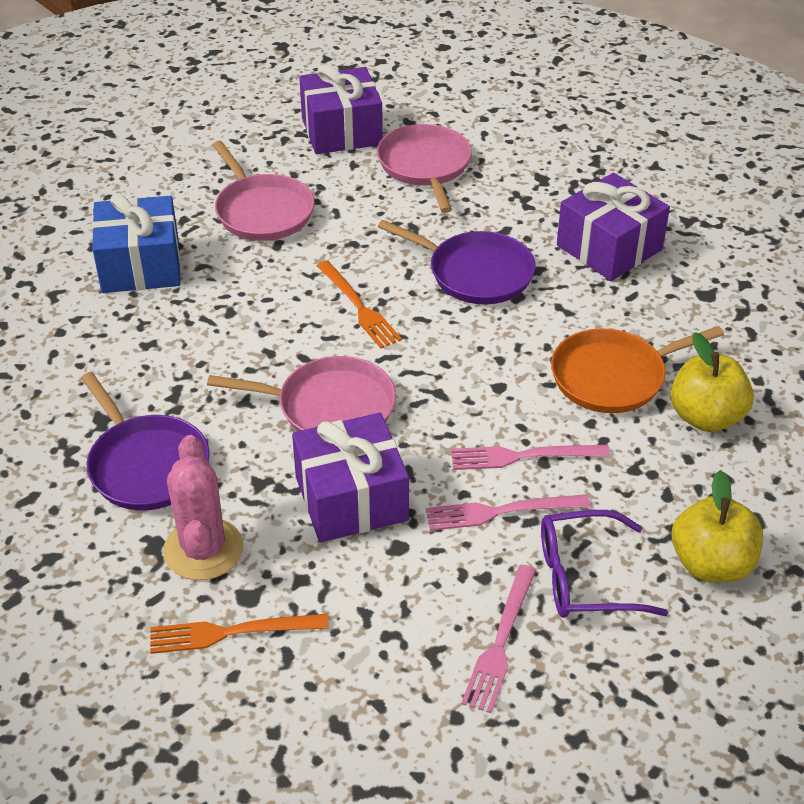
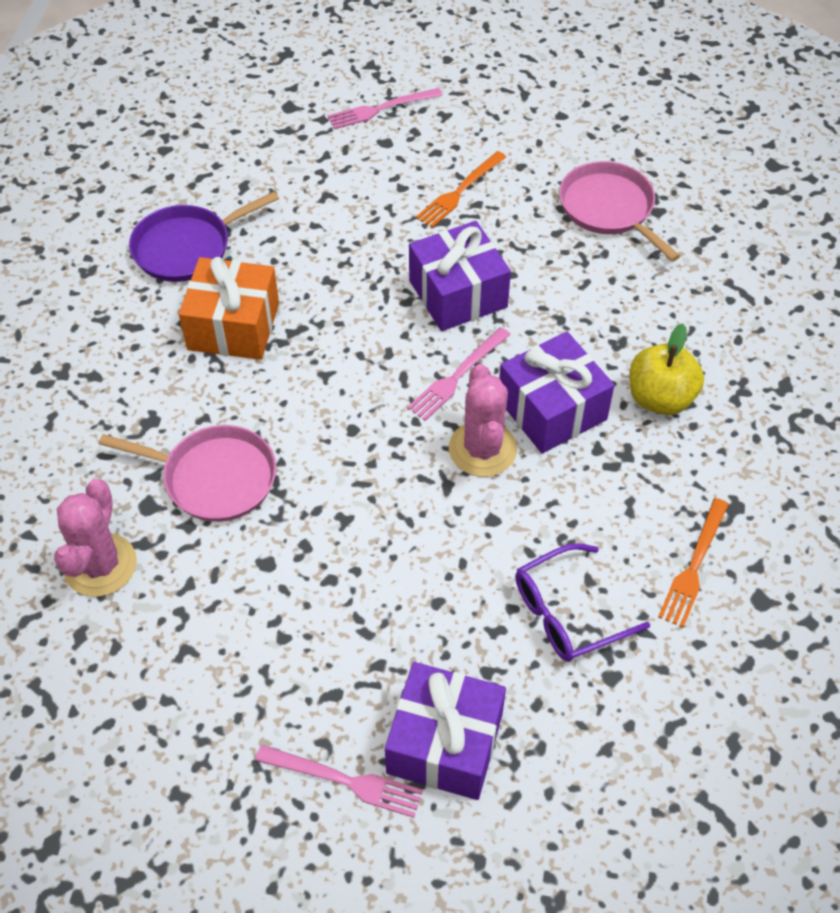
blue gift: [92,193,181,293] = 1 -> none = 0
orange gift: none = 0 -> [179,257,279,360] = 1
orange pan: [551,326,724,413] = 1 -> none = 0
pink cactus: [163,435,243,580] = 1 -> [54,479,137,597] [449,364,517,477] = 2
pink pan: [207,356,396,431] [213,141,315,241] [377,124,472,213] = 3 -> [99,425,276,522] [559,161,680,261] = 2
purple pan: [81,372,210,510] [378,220,536,304] = 2 -> [129,191,279,282] = 1
yellow apple: [671,332,754,432] [672,470,763,582] = 2 -> [629,323,704,415] = 1

